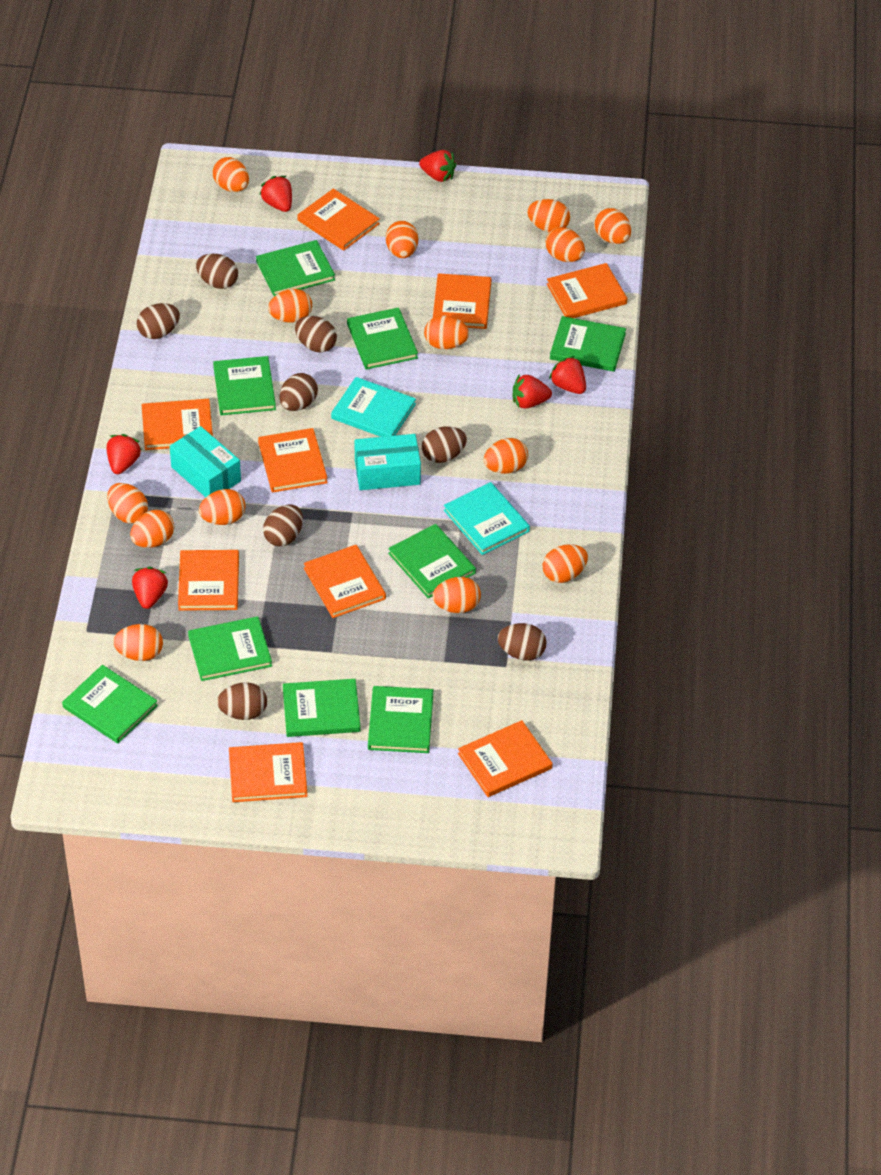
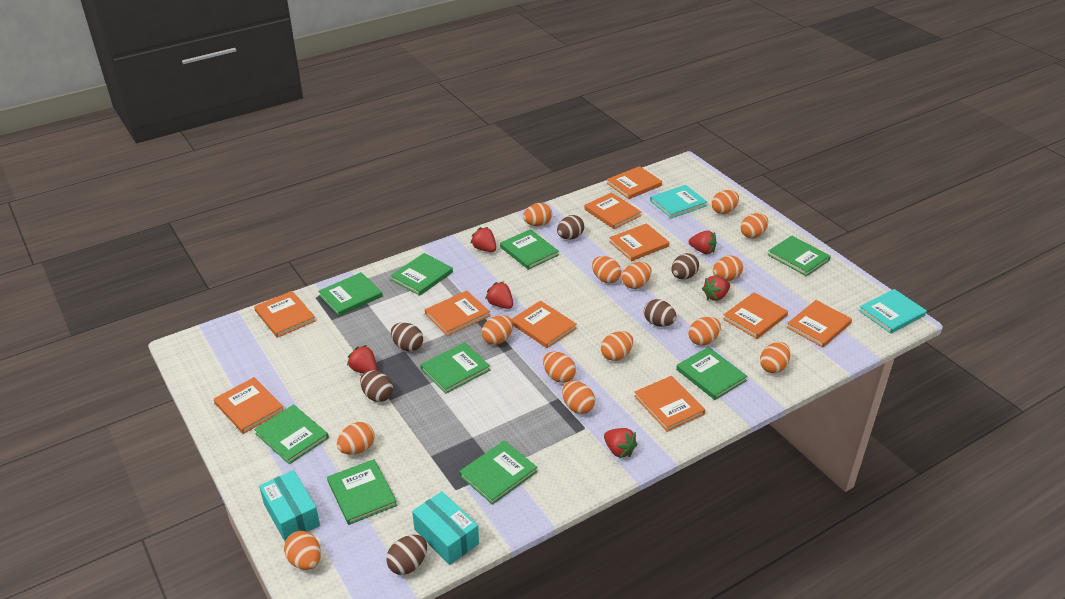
brown egg: [137,303,180,339] [196,254,238,289] [217,682,267,720] [263,504,303,546] [279,373,318,411] [295,316,337,352] [422,427,467,463] [498,623,547,661] = 8 -> [360,370,393,402] [386,535,427,575] [391,322,423,352] [557,215,584,239] [644,299,676,327] [671,253,699,279] = 6
orange book: [142,399,213,450] [178,550,239,611] [229,742,307,802] [258,428,328,493] [297,188,380,251] [304,545,386,618] [433,273,491,329] [458,720,553,797] [547,263,628,318] = 9 -> [214,377,284,434] [254,291,315,338] [425,291,490,336] [512,301,577,348] [584,192,641,229] [607,166,662,199] [609,223,669,261] [634,376,705,432] [723,292,788,339] [786,300,852,347] = 10

